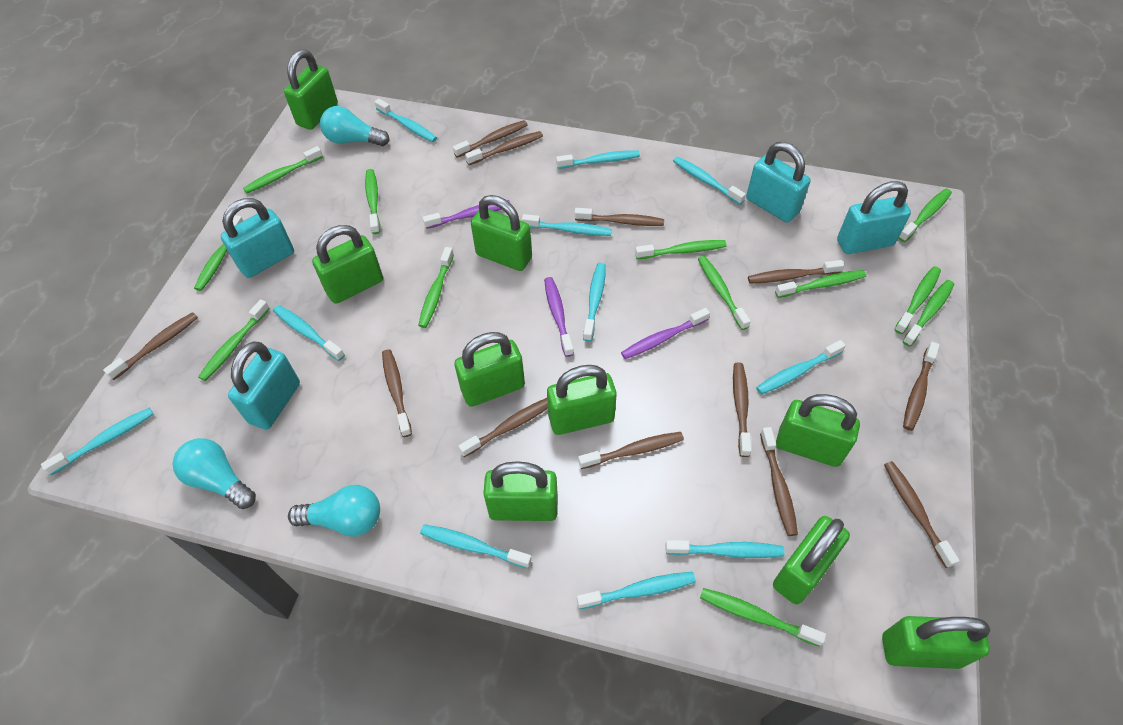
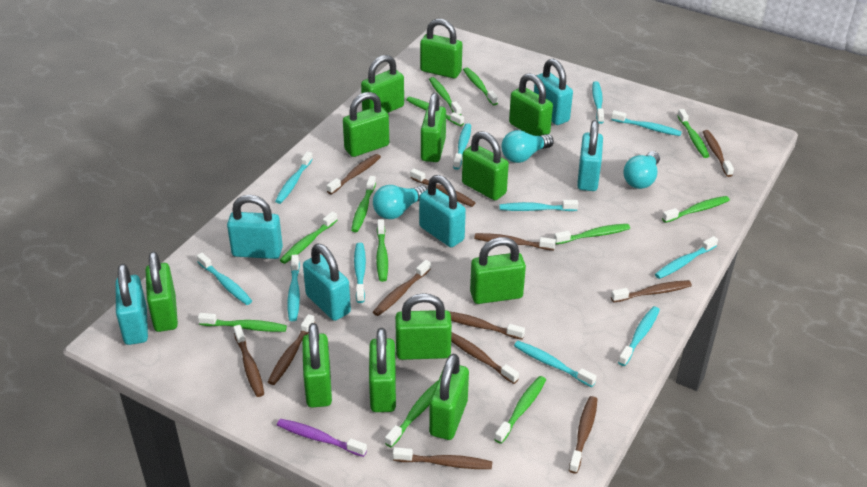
green padlock: [284,49,338,130] [312,225,383,304] [454,332,525,407] [471,195,532,271] [483,461,558,521] [547,365,616,435] [773,516,850,604] [776,394,860,467] [882,616,990,669] = 9 -> [145,251,178,332] [302,323,332,408] [343,92,389,157] [361,55,404,113] [369,328,396,412] [395,293,452,360] [420,19,462,78] [421,93,446,162] [429,354,469,440] [462,131,509,200] [470,237,526,304] [509,73,553,136] = 12
purple toothbrush: [423,200,510,229] [544,277,574,357] [621,308,710,359] = 3 -> [277,419,367,457] = 1
turquoise padlock: [220,198,294,278] [228,341,300,430] [746,142,810,223] [837,181,911,254] = 4 -> [116,264,148,345] [227,195,283,259] [303,244,351,321] [419,175,466,247] [534,59,573,125] [577,120,603,191] = 6

